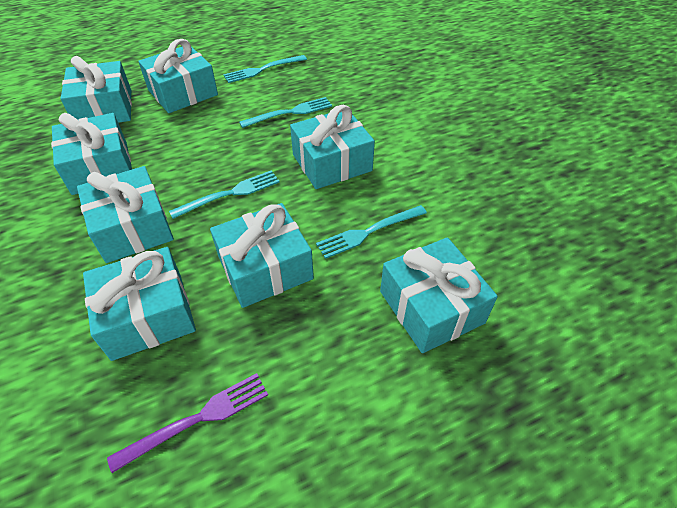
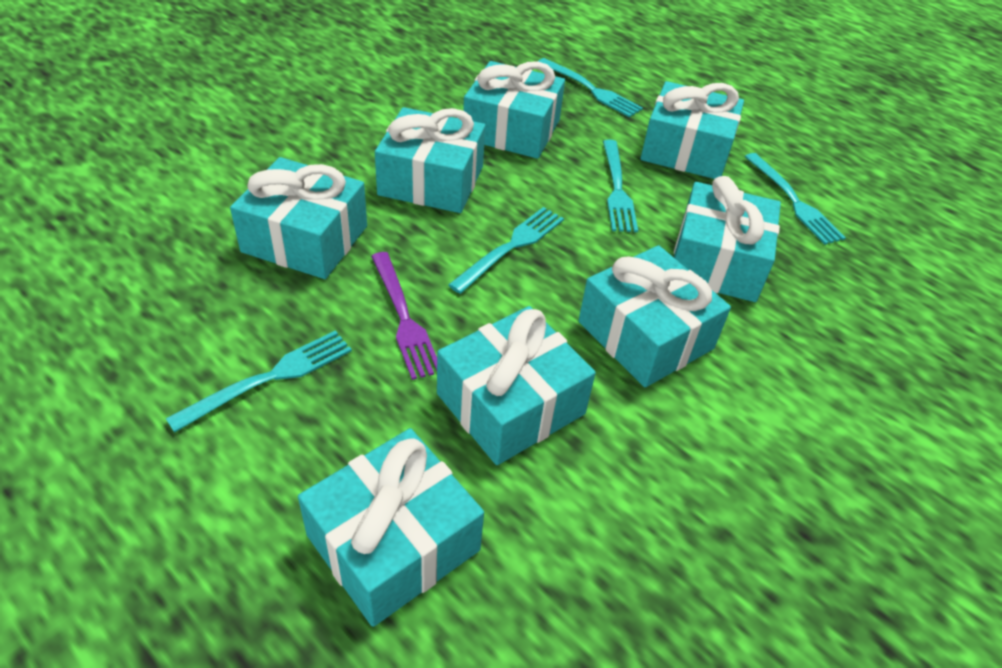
turquoise fork: [169,170,280,219] [223,55,307,83] [239,97,332,128] [316,205,427,259] = 4 -> [166,330,352,433] [448,207,564,294] [538,58,643,118] [603,140,638,232] [745,153,846,245] = 5

